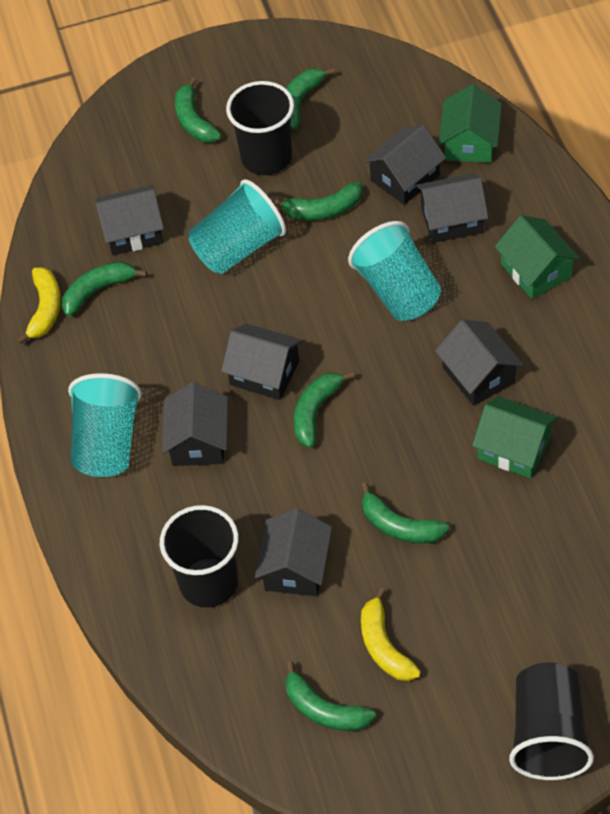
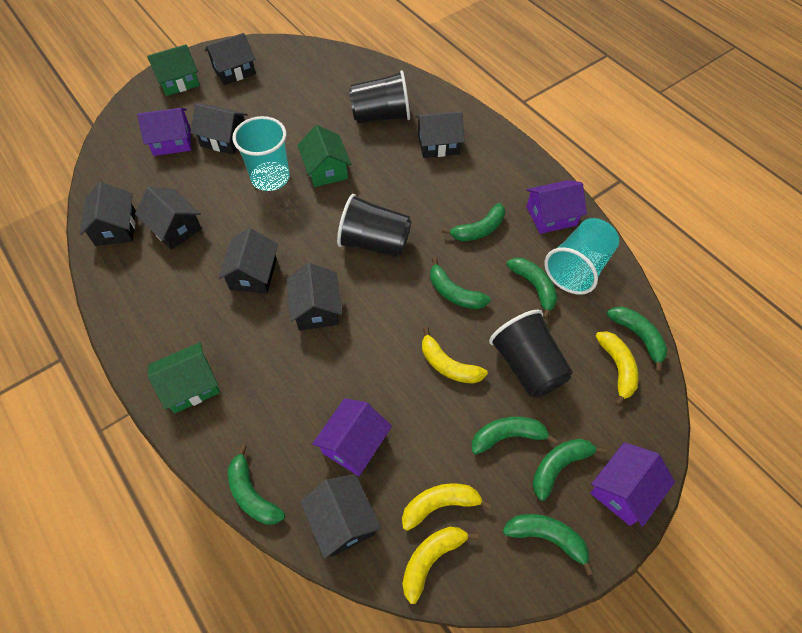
black house: [95,185,164,255] [162,382,228,466] [221,323,303,400] [255,508,332,596] [363,125,446,205] [416,173,488,243] [435,320,523,406] = 7 -> [80,182,136,246] [135,187,202,250] [191,104,248,155] [205,33,256,85] [218,228,278,294] [287,263,342,331] [300,474,381,558] [415,111,465,158] = 8
green banana: [62,261,147,316] [175,77,221,143] [272,182,362,220] [285,661,376,731] [286,67,335,129] [294,371,354,448] [361,483,449,544] = 7 -> [228,444,285,525] [430,258,491,309] [442,203,505,241] [472,417,558,455] [503,514,594,576] [507,258,557,319] [532,439,606,501] [607,307,668,372] = 8
purple house: none = 0 -> [137,108,191,156] [312,398,392,476] [526,180,587,234] [591,442,675,527] = 4
turquoise cup: [68,373,142,477] [189,179,286,274] [348,221,441,321] = 3 -> [232,116,290,191] [544,218,619,295] = 2
yellow banana: [17,267,61,344] [361,588,421,681] = 2 -> [402,483,492,531] [402,527,479,604] [422,327,488,384] [595,331,638,407] = 4

